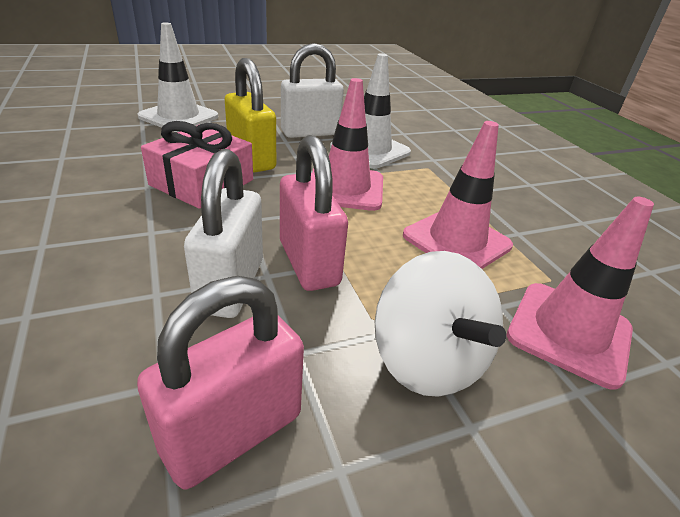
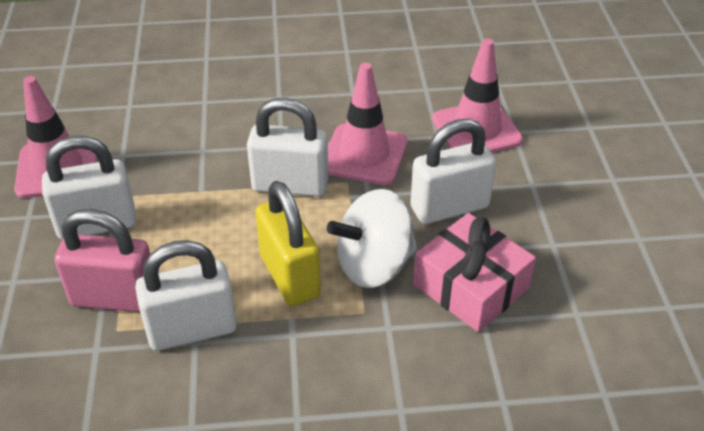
pink padlock: [137,276,304,489] [280,135,348,291] = 2 -> [54,209,150,312] = 1
white padlock: [184,149,263,318] [281,43,344,138] = 2 -> [42,136,136,240] [135,240,237,351] [247,98,328,197] [410,119,496,224] = 4
white traffic cone: [138,22,218,132] [330,53,411,169] = 2 -> none = 0

